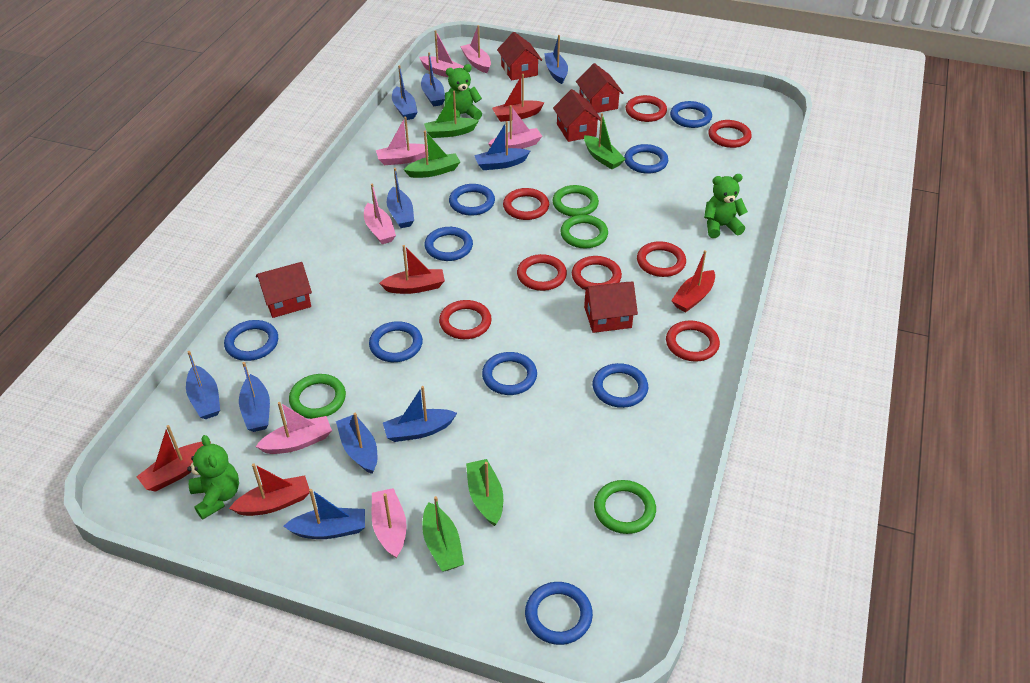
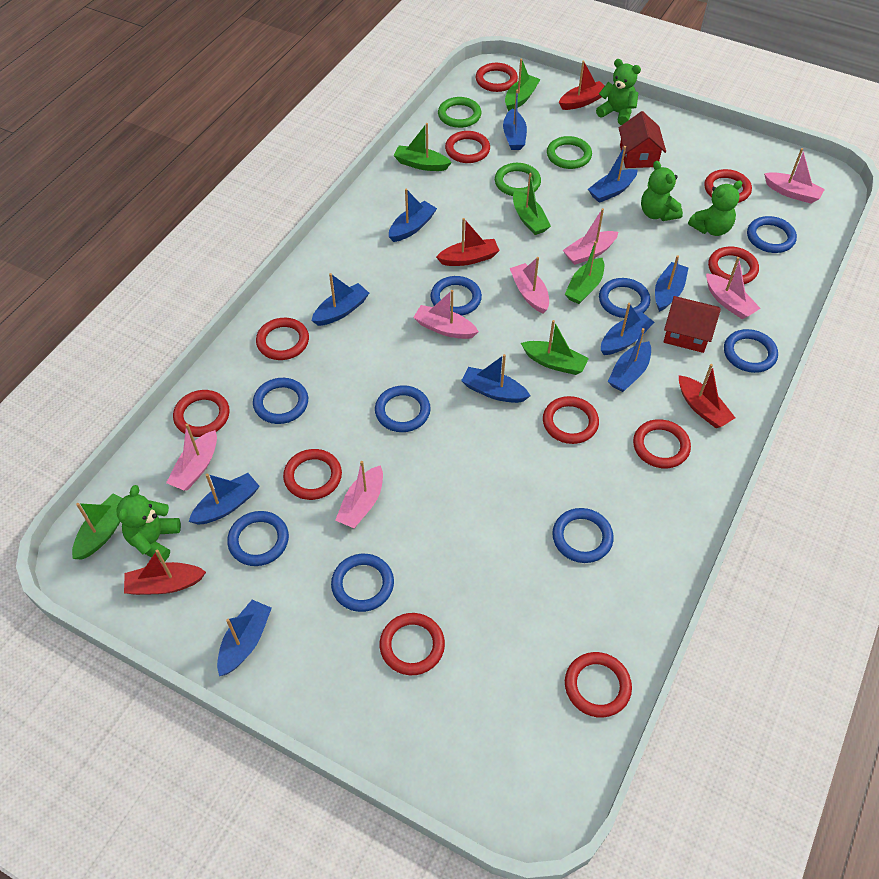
green boat: [403,131,460,178] [422,496,464,571] [424,91,479,138] [466,459,503,526] [584,113,625,169] = 5 -> [72,494,123,559] [393,123,452,171] [505,58,541,112] [513,173,551,235] [521,320,589,375] [565,241,604,304] = 6
green ring: [289,374,346,419] [552,185,599,217] [560,215,608,248] [594,480,656,534] = 4 -> [438,97,481,128] [495,163,541,196] [547,136,592,169] = 3
green teddy bear: [187,435,239,520] [444,64,482,120] [704,174,748,238] = 3 -> [116,485,181,562] [596,59,641,125] [641,161,683,221] [688,181,742,236] = 4
red boat: [136,425,211,492] [229,463,310,516] [379,245,445,294] [492,74,545,122] [671,250,715,312] = 5 -> [124,550,206,595] [436,218,500,266] [559,60,605,110] [679,364,735,428] = 4
red house: [256,262,312,318] [497,32,542,81] [553,89,601,142] [576,63,624,113] [582,281,638,333] = 5 -> [619,111,666,168] [663,296,721,353] = 2
red ring: [439,300,492,339] [503,188,549,220] [517,254,567,291] [572,256,622,290] [626,95,667,122] [637,241,686,277] [666,321,720,361] [708,120,752,148] = 8 -> [173,390,230,437] [256,318,309,360] [283,449,342,500] [380,613,445,675] [445,131,490,163] [476,63,518,92] [543,396,599,444] [565,652,632,718] [633,419,691,468] [704,169,752,203] [708,247,759,284] = 11

